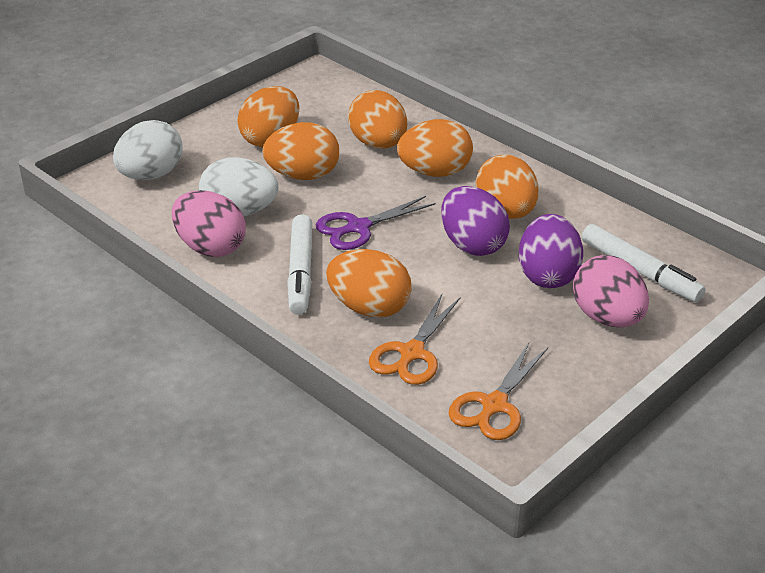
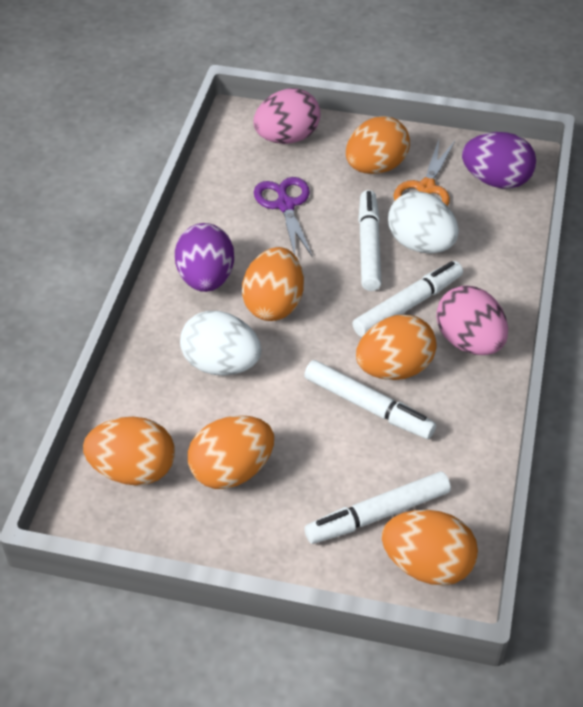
orange scissors: [369,294,460,385] [448,343,548,440] = 2 -> [394,140,455,206] = 1
white marker: [287,214,312,315] [582,224,706,302] = 2 -> [304,360,436,439] [304,472,451,544] [352,261,463,337] [358,190,382,291] = 4

